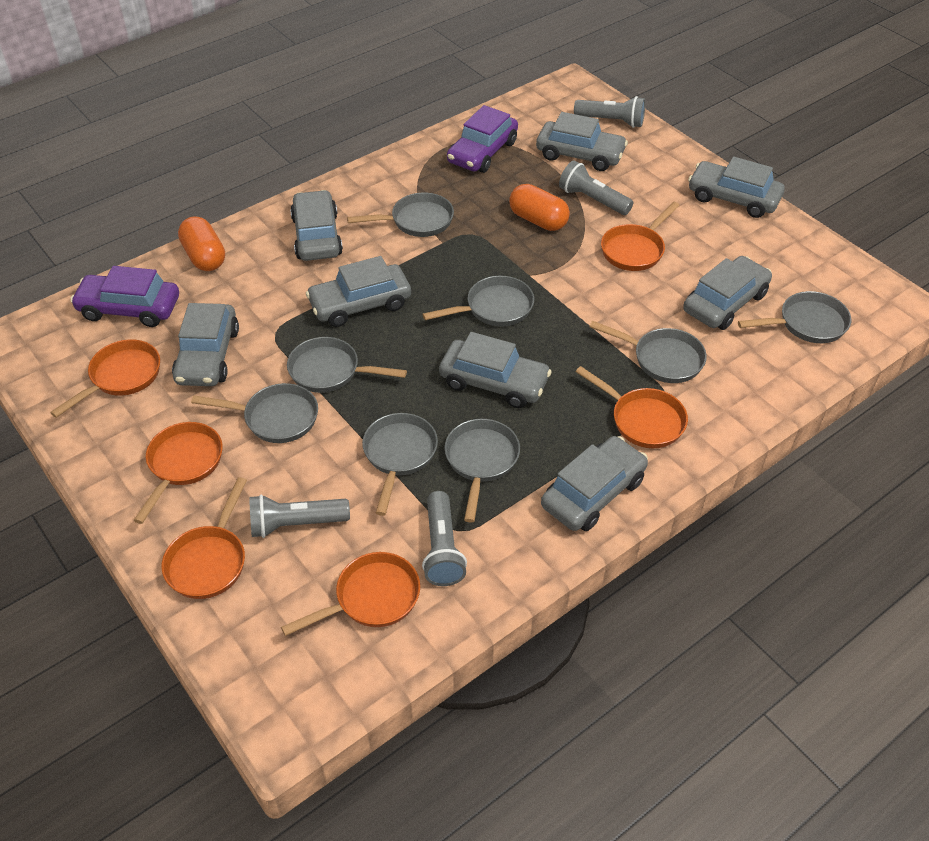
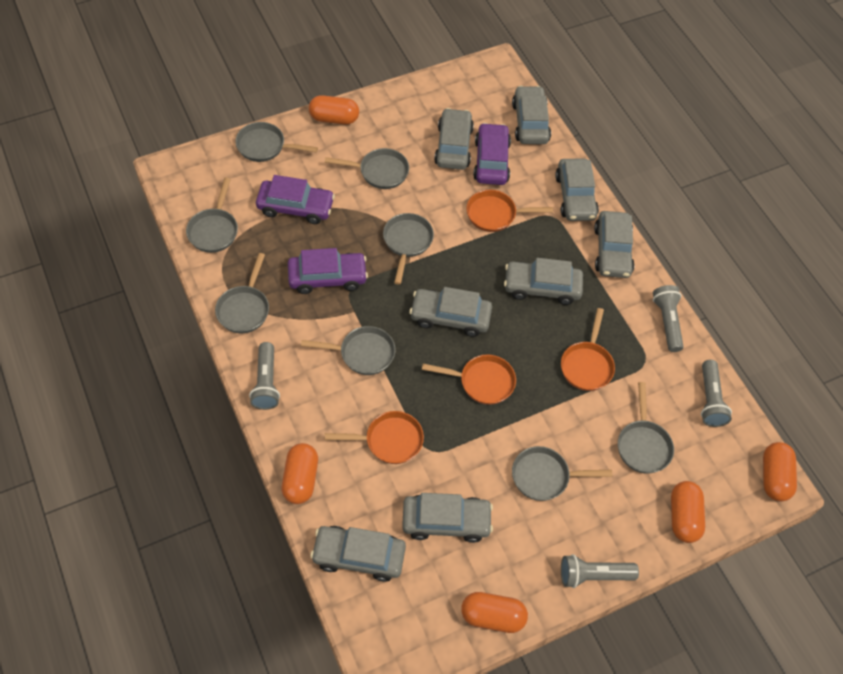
orange capsule: [178,216,225,271] [509,184,570,231] = 2 -> [282,443,318,504] [309,95,359,125] [461,592,528,633] [671,481,705,543] [763,442,797,501] = 5
orange pan: [50,339,160,418] [133,422,223,524] [162,477,247,599] [281,552,420,636] [576,366,688,448] [601,202,680,271] = 6 -> [325,411,424,464] [422,354,516,405] [466,190,553,232] [561,308,615,391] = 4
purple car: [70,266,179,327] [447,105,518,173] = 2 -> [256,175,335,224] [288,248,368,294] [473,123,511,185] = 3

